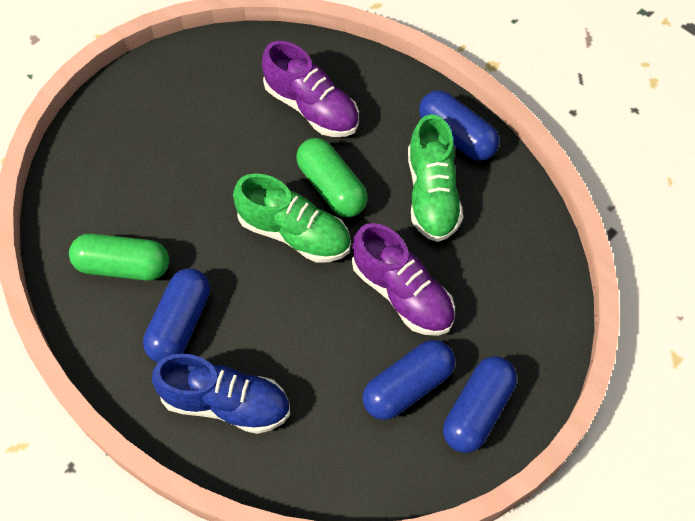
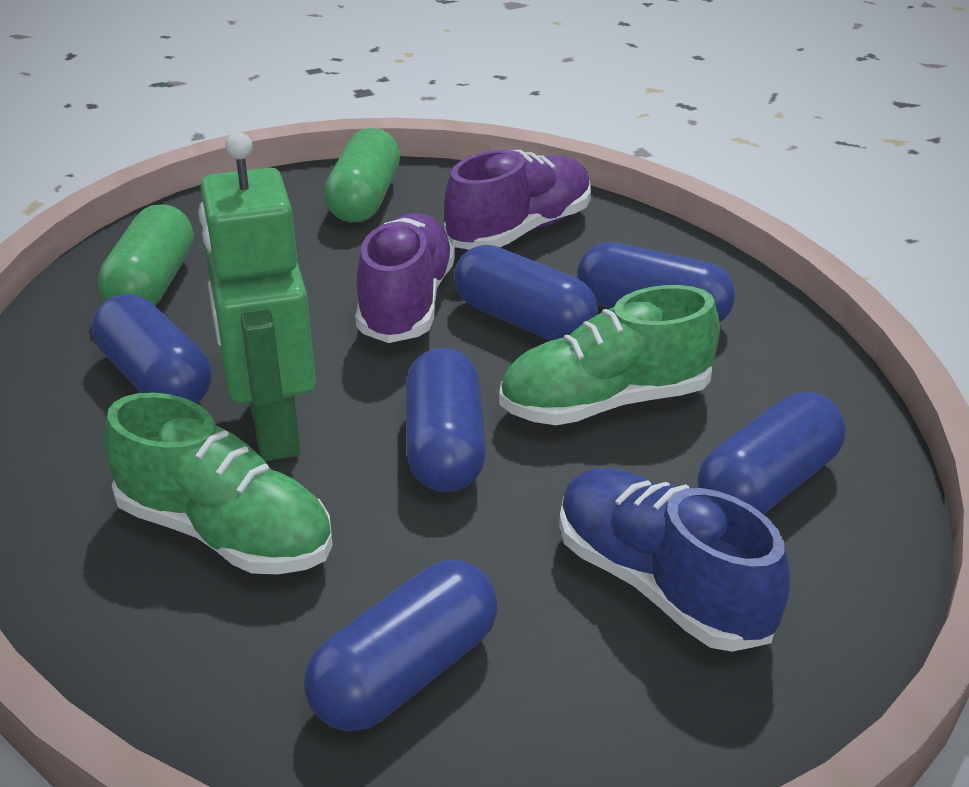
blue capsule: [143,268,210,363] [362,340,455,420] [419,91,500,161] [443,356,517,453] = 4 -> [92,294,211,404] [304,560,497,732] [406,348,486,492] [454,245,598,341] [577,242,735,322] [697,392,846,514] = 6
green robot: none = 0 -> [198,132,316,461] = 1

